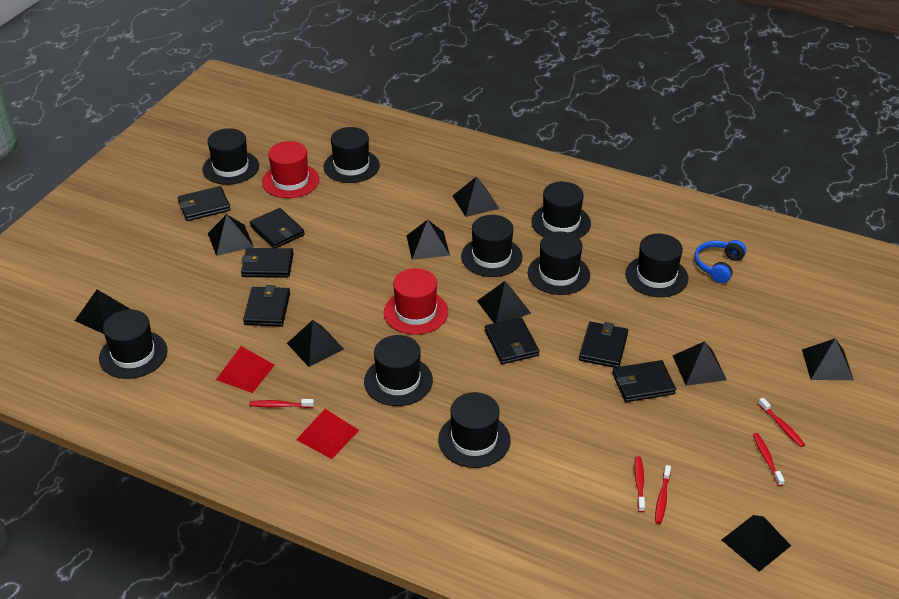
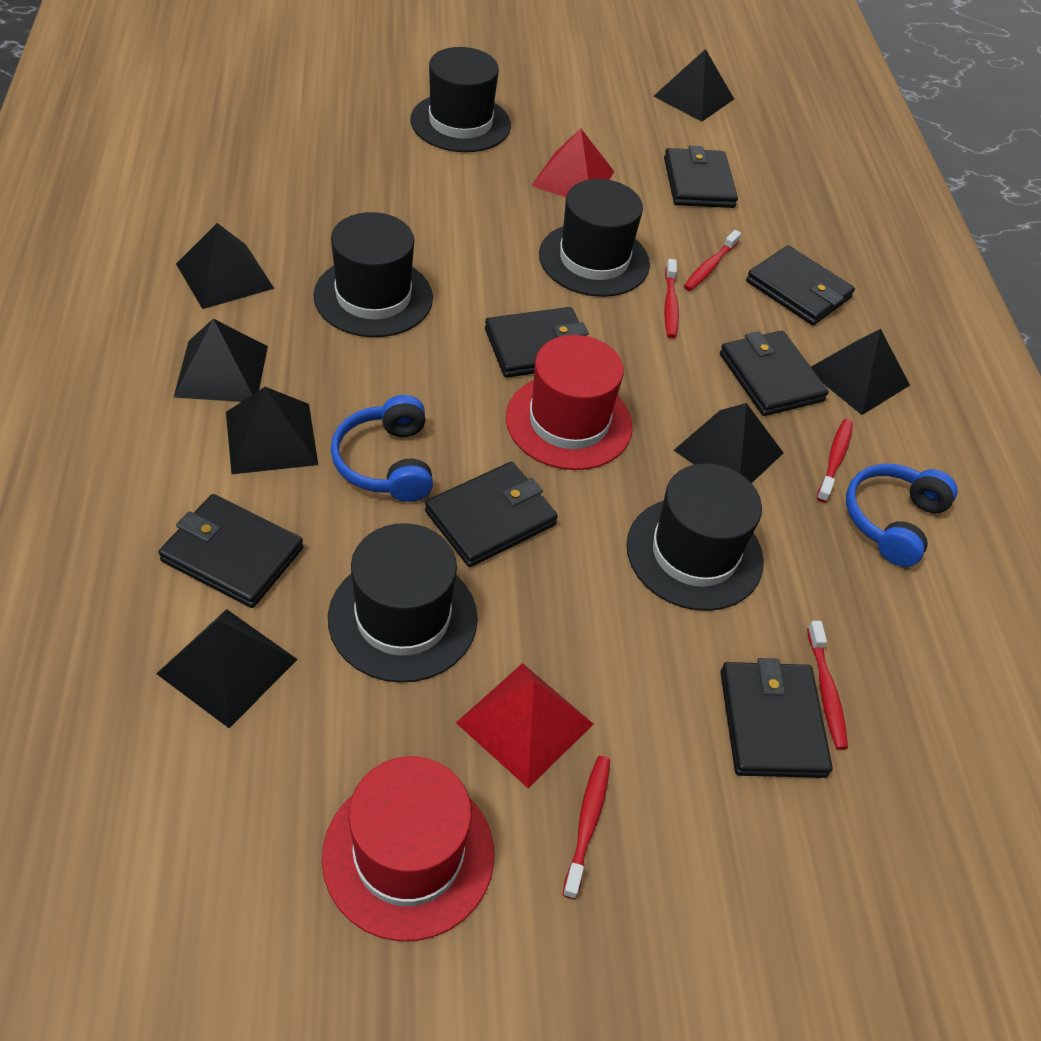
black hat: [99,309,168,379] [202,128,259,185] [323,127,380,183] [364,335,433,406] [438,392,511,468] [461,215,523,277] [528,231,590,295] [531,182,591,238] [625,234,688,297] = 9 -> [313,212,433,337] [328,523,478,683] [410,47,511,152] [539,179,650,297] [627,463,764,611] = 5
black pyramid: [75,290,130,334] [208,214,254,256] [287,320,344,367] [407,219,450,260] [453,177,500,217] [477,281,531,323] [673,341,727,386] [722,515,791,572] [802,338,854,380] = 9 -> [156,609,298,728] [174,319,268,402] [176,223,274,309] [226,387,318,474] [654,49,734,122] [674,403,783,483] [811,329,910,415] = 7
blue headphones: [695,240,746,283] = 1 -> [331,395,433,502] [846,464,957,567] = 2

